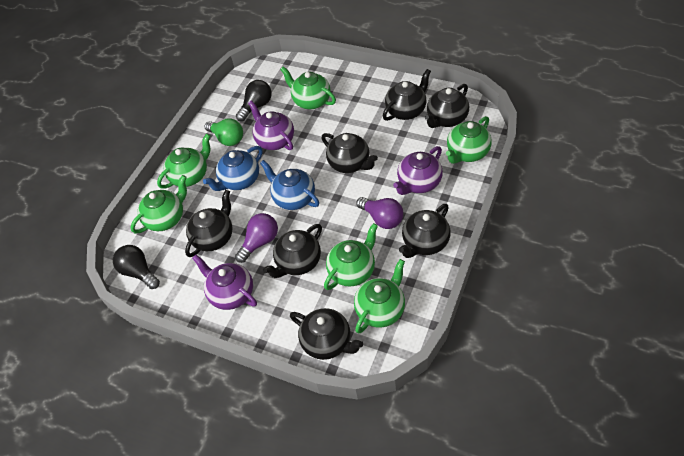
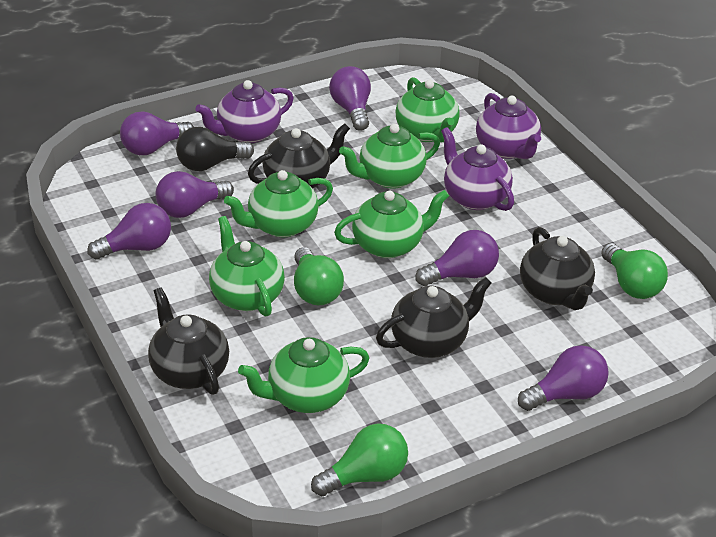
black light bulb: [113,245,160,289] [236,80,272,121] = 2 -> [176,127,254,171] = 1
black teapot: [185,190,233,257] [263,224,322,278] [290,308,363,360] [321,133,378,173] [383,69,431,121] [399,204,451,258] [425,84,469,128] = 7 -> [148,287,229,395] [248,124,350,188] [376,277,492,358] [520,227,595,310] = 4
blue teapot: [203,146,263,191] [260,160,319,210] = 2 -> none = 0
green light bulb: [205,118,243,146] = 1 -> [294,247,344,305] [311,423,408,496] [601,243,668,299] = 3
purple light bulb: [235,213,278,263] [356,197,403,229] = 2 -> [87,203,171,260] [120,111,194,155] [156,171,234,218] [329,66,371,131] [415,230,499,286] [518,345,609,411] = 6

